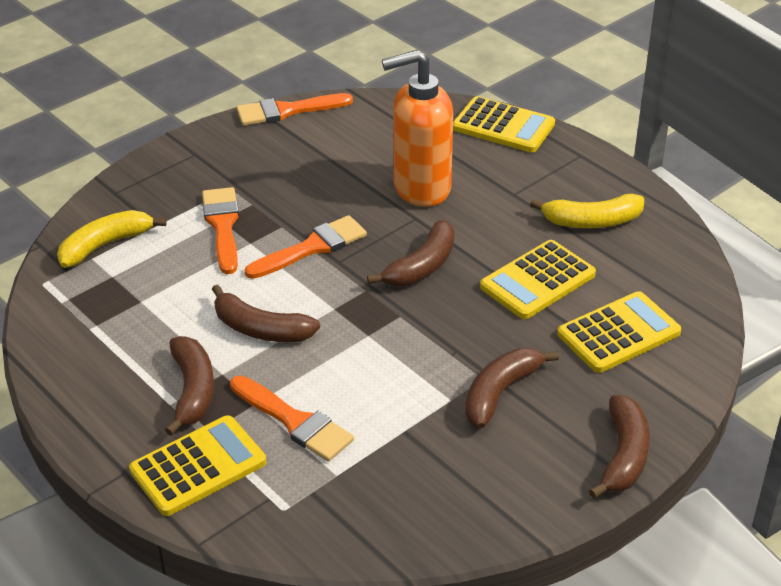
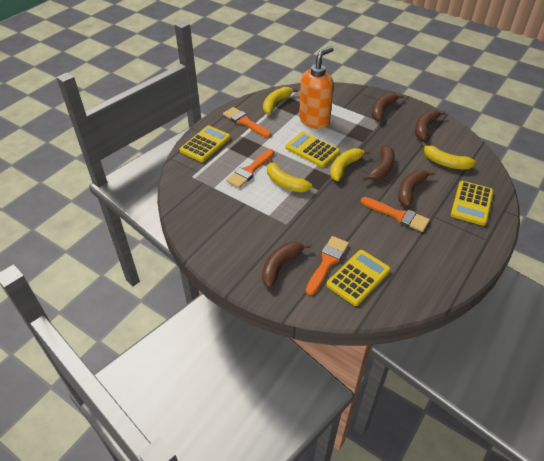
yellow banana: [57,210,167,268] [530,194,644,228] = 2 -> [263,87,298,114] [267,158,312,192] [330,148,371,181] [421,142,476,170] = 4

